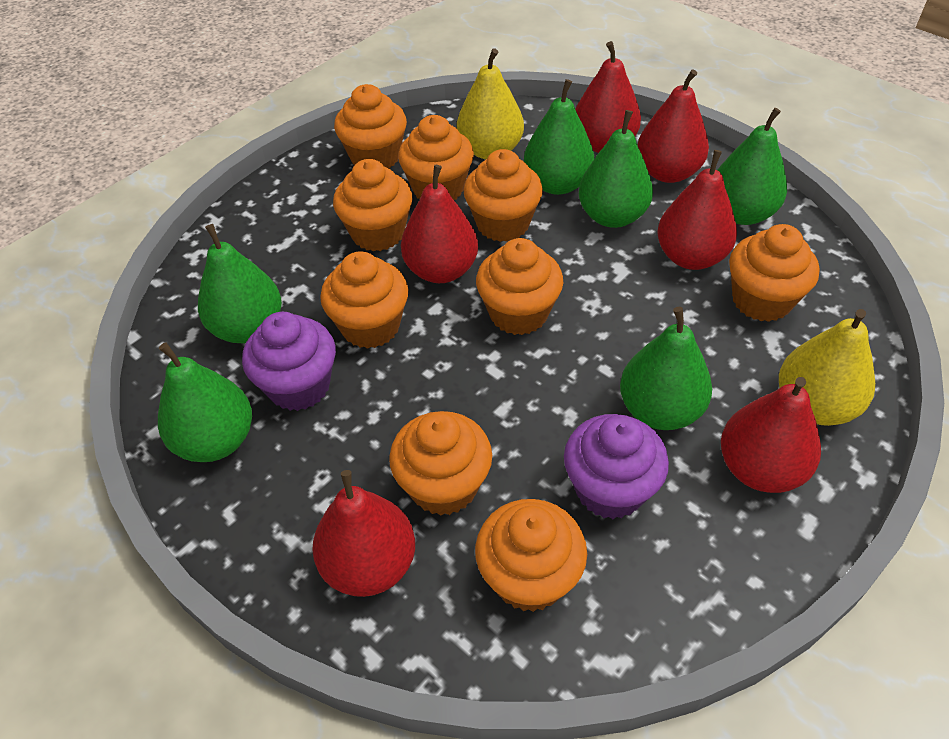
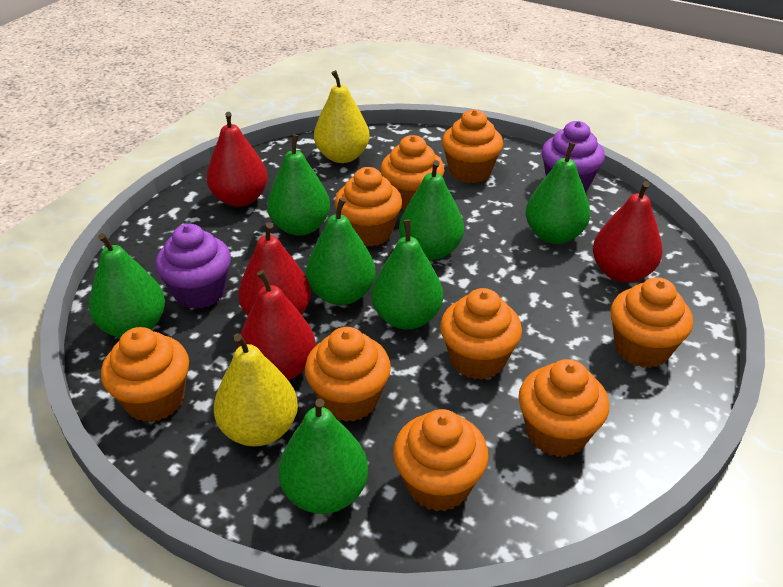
green pear: [158,342,252,462] [198,224,282,343] [524,79,594,195] [579,110,653,228] [620,307,712,430] [718,108,787,225] = 6 -> [89,233,165,338] [267,134,330,236] [278,398,368,514] [306,198,376,305] [372,220,443,330] [399,160,464,260] [526,142,590,244] = 7
red pear: [312,470,415,597] [401,165,478,283] [575,41,641,153] [637,69,709,183] [657,150,737,270] [721,377,821,493] = 6 -> [207,112,268,207] [238,222,311,316] [238,270,316,380] [593,181,663,283] = 4

